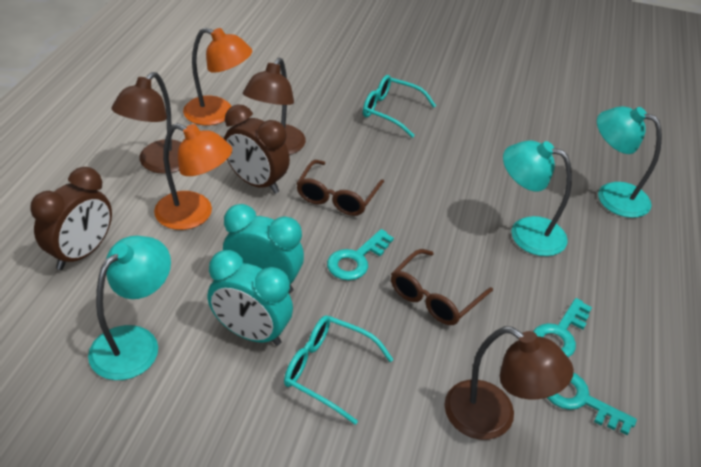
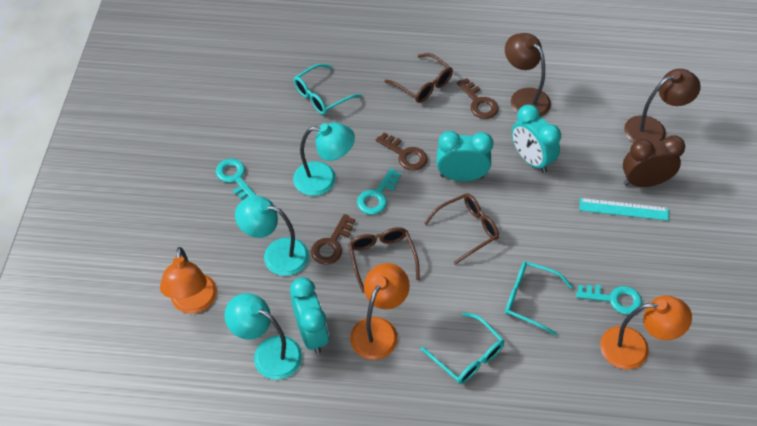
brown clock: [30,167,112,270] [224,104,290,194] = 2 -> [623,135,686,187] = 1
brown glasses: [296,160,384,216] [391,249,493,325] = 2 -> [348,227,420,293] [384,53,453,103] [424,194,499,265] = 3
brown key: none = 0 -> [311,214,355,265] [376,132,427,171] [457,78,498,119] = 3
brown lamp: [111,72,182,174] [243,58,306,155] [444,326,574,440] = 3 -> [505,33,551,117] [624,69,701,143] = 2
orange lamp: [154,123,232,230] [183,28,252,125] = 2 -> [160,247,217,314] [350,263,410,360] [600,295,692,370] = 3
turquoise clock: [207,250,293,346] [223,204,304,293] = 2 -> [290,277,329,354] [437,131,494,181] [512,104,561,173] = 3
turquoise glasses: [284,315,394,425] [363,75,436,138] = 2 -> [294,64,362,115] [421,312,504,384] [505,262,573,336] = 3
turquoise ruler: none = 0 -> [580,198,669,221] = 1

